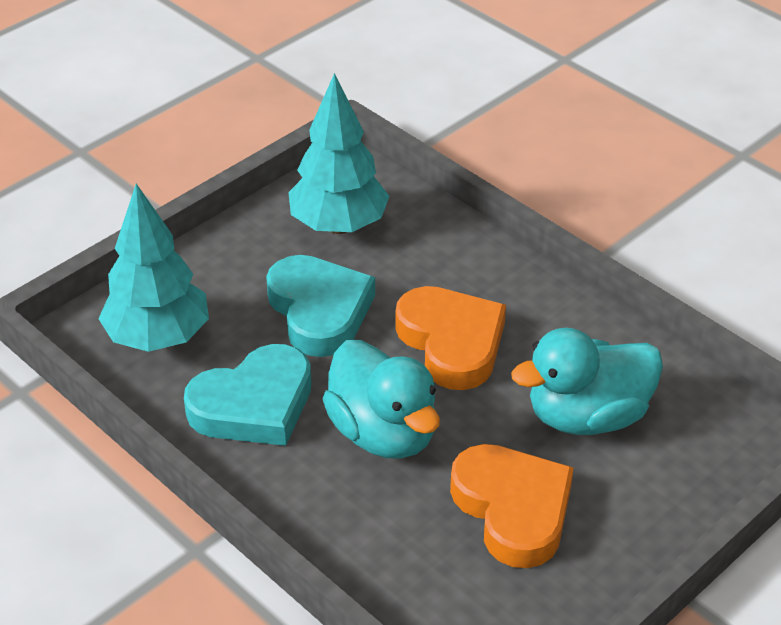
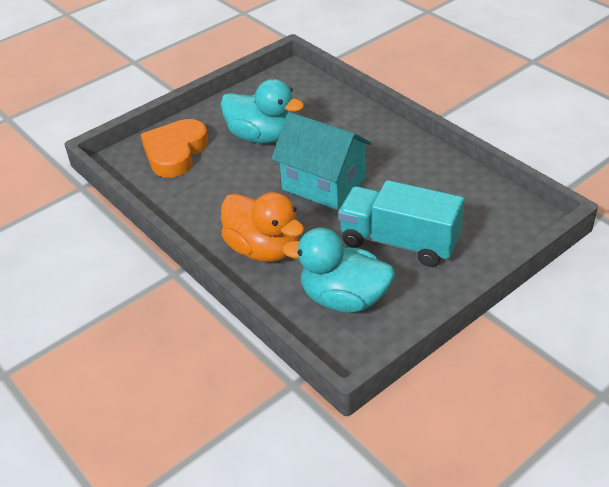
orange duck: none = 0 -> [221,192,304,262] = 1
orange heart: [395,286,506,390] [450,444,574,568] = 2 -> [141,119,209,178] = 1
turquoise heart: [184,344,312,446] [266,255,375,357] = 2 -> none = 0
turquoise house: none = 0 -> [271,112,372,210] = 1
turquoise tree: [98,184,209,352] [288,73,389,234] = 2 -> none = 0
turquoise truck: none = 0 -> [338,180,464,267] = 1

